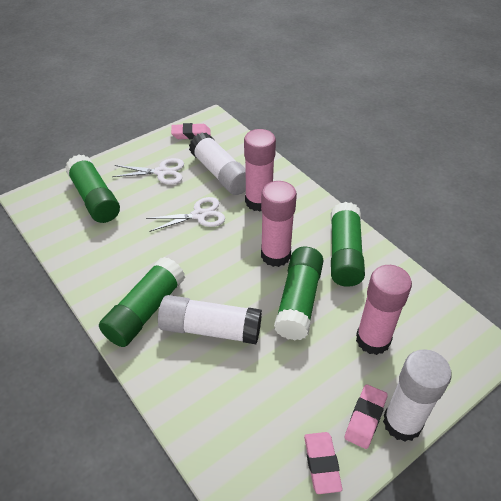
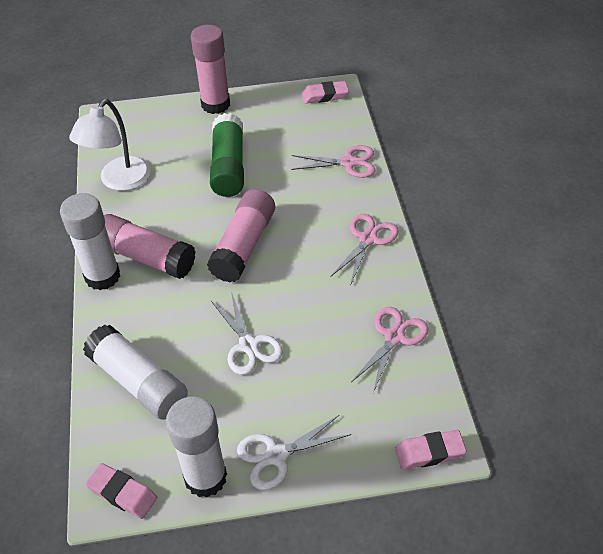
green glue stick: [65,155,120,223] [99,257,185,347] [274,247,324,340] [331,202,365,287] = 4 -> [210,113,244,197] = 1
pink scissors: none = 0 -> [291,145,376,178] [331,214,399,283] [351,307,429,393] = 3
white lamp: none = 0 -> [69,99,151,191] = 1

